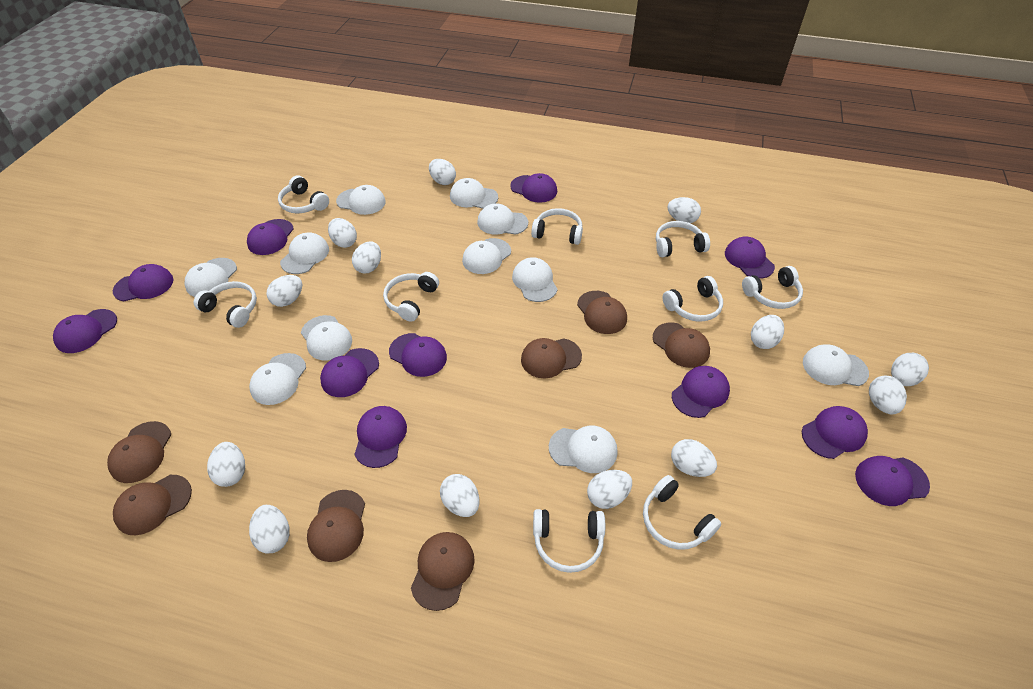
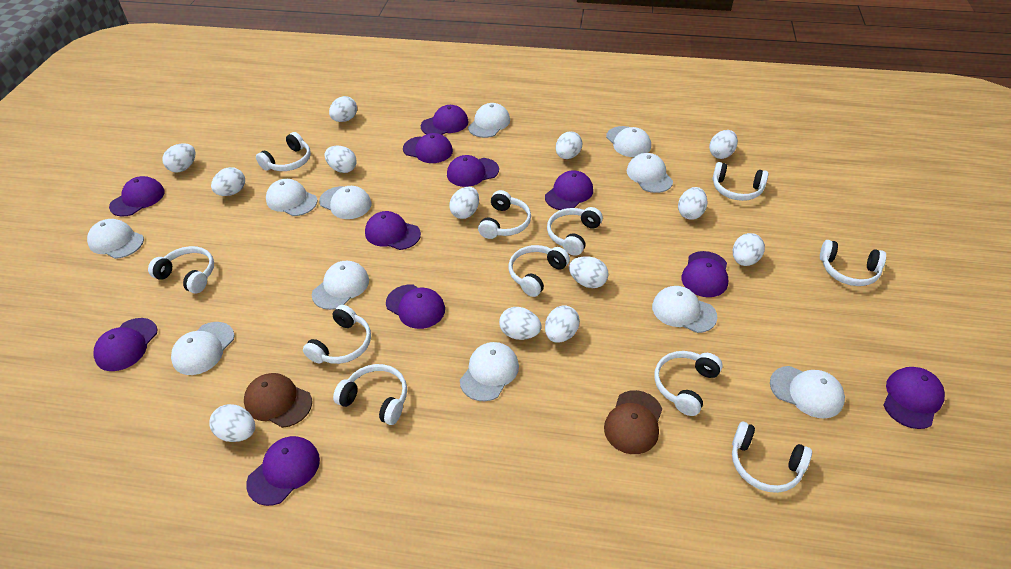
brown cap: [107,421,171,483] [113,475,192,535] [307,490,365,562] [411,532,475,611] [521,338,582,378] [577,291,627,334] [653,323,710,368] = 7 -> [244,373,312,428] [604,390,662,454] = 2
white headphones: [194,281,257,328] [278,175,329,214] [383,272,439,322] [531,208,583,245] [533,509,605,573] [643,475,721,550] [656,221,710,257] [663,276,723,322] [742,266,803,309] = 9 -> [148,246,214,294] [256,132,311,171] [303,305,371,364] [333,364,407,425] [478,190,531,239] [509,245,570,297] [547,207,603,256] [654,351,723,416] [712,162,768,201] [732,422,812,493] [820,240,886,286] = 11

